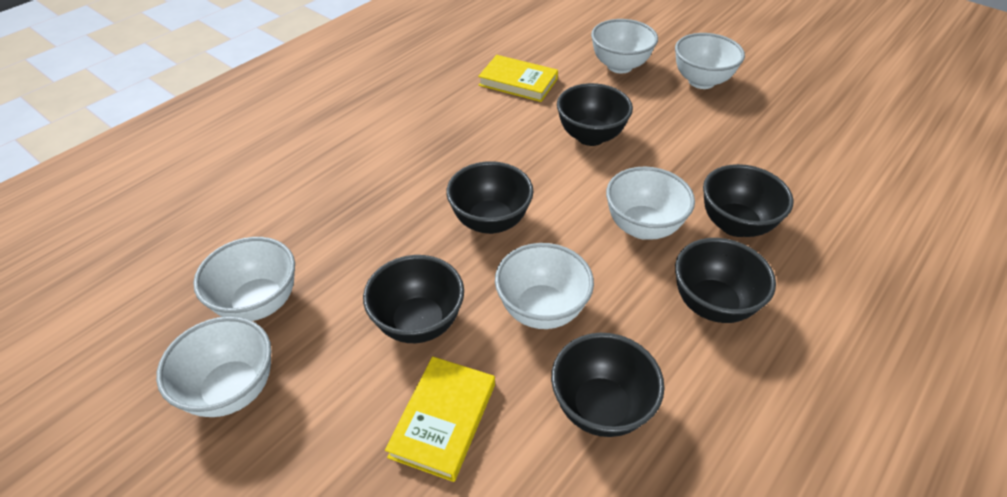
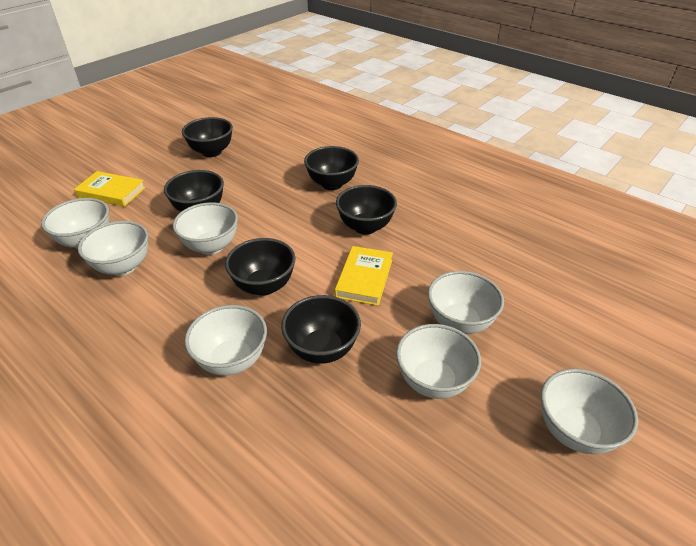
white bowl: [156,316,272,417] [193,237,295,321] [495,243,594,329] [591,19,658,73] [606,167,695,240] [675,33,745,89] = 6 -> [41,198,109,249] [78,221,148,276] [173,202,238,255] [185,305,267,376] [396,324,481,399] [428,271,504,334] [541,369,638,454] = 7

